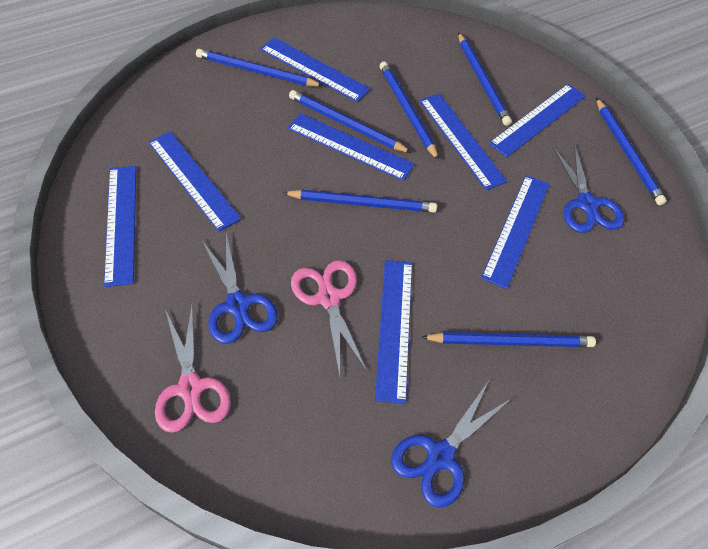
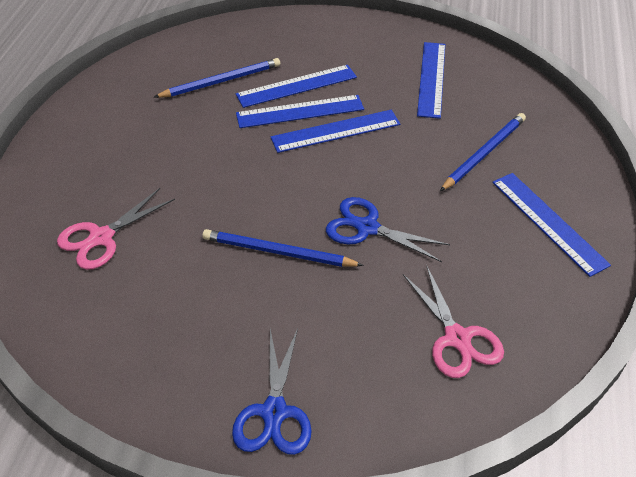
blue pencil: [196,49,324,86] [282,190,437,212] [289,90,412,153] [380,62,439,161] [421,332,596,347] [458,33,512,126] [596,98,667,205] = 7 -> [154,58,280,98] [202,229,364,267] [440,113,526,191] = 3
blue ruler: [104,166,136,287] [149,131,242,232] [260,37,371,102] [288,113,415,181] [375,260,412,404] [420,94,507,190] [481,175,550,289] [489,84,586,157] = 8 -> [236,65,357,108] [236,95,364,128] [270,110,400,153] [417,42,445,119] [492,173,611,277] = 5
blue scissors: [202,234,278,344] [391,381,512,508] [553,144,624,233] = 3 -> [232,328,312,455] [326,197,450,262] = 2

